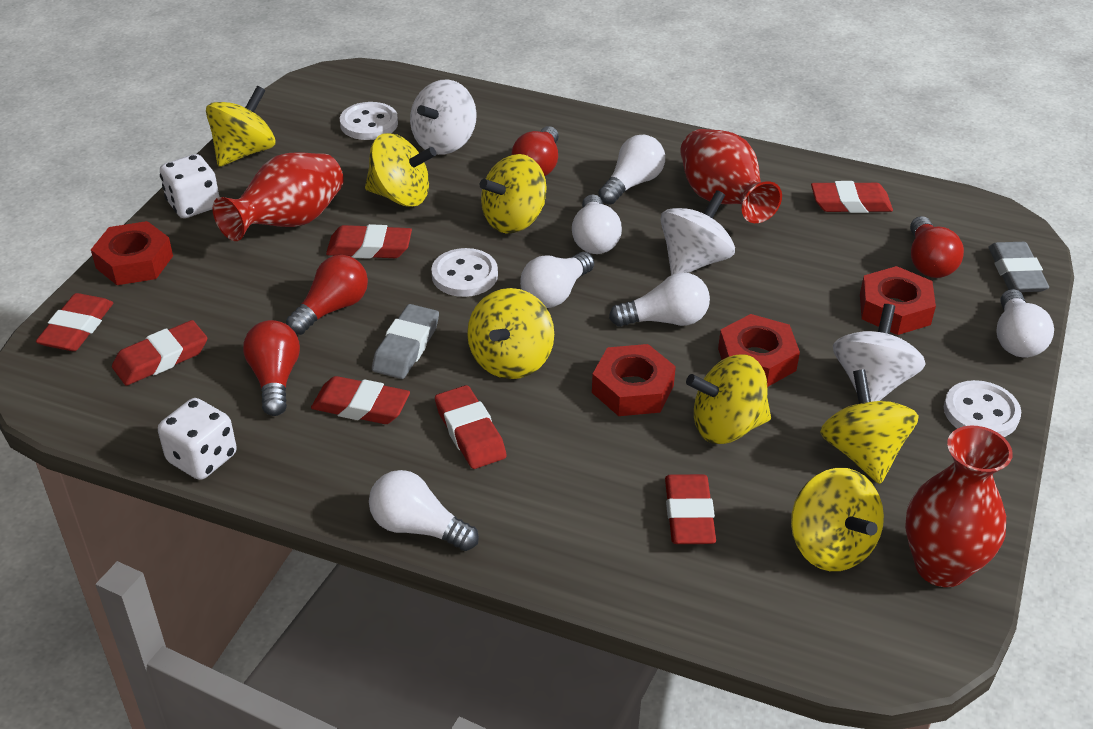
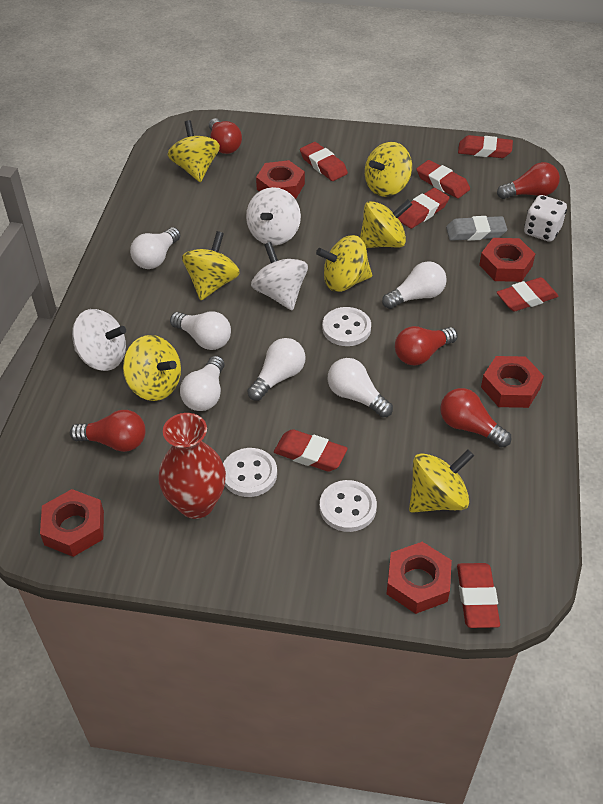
grey eraser: [372,304,439,379] [988,242,1049,292] = 2 -> [446,216,507,241] = 1
red light bulb: [243,320,300,416] [286,255,368,335] [511,126,559,176] [910,216,964,278] = 4 -> [70,410,146,452] [209,118,242,154] [395,326,458,365] [440,388,511,448] [497,162,560,199] = 5
red nut: [91,221,173,285] [592,344,676,416] [718,314,800,387] [860,266,936,335] = 4 -> [40,489,104,557] [256,160,305,198] [386,542,452,614] [479,238,535,282] [481,356,544,408] = 5
red vase: [213,153,344,241] [680,129,782,223] [905,426,1013,587] = 3 -> [158,413,226,519] = 1
white dice: [158,398,237,480] [160,154,219,218] = 2 -> [524,195,567,242] = 1

